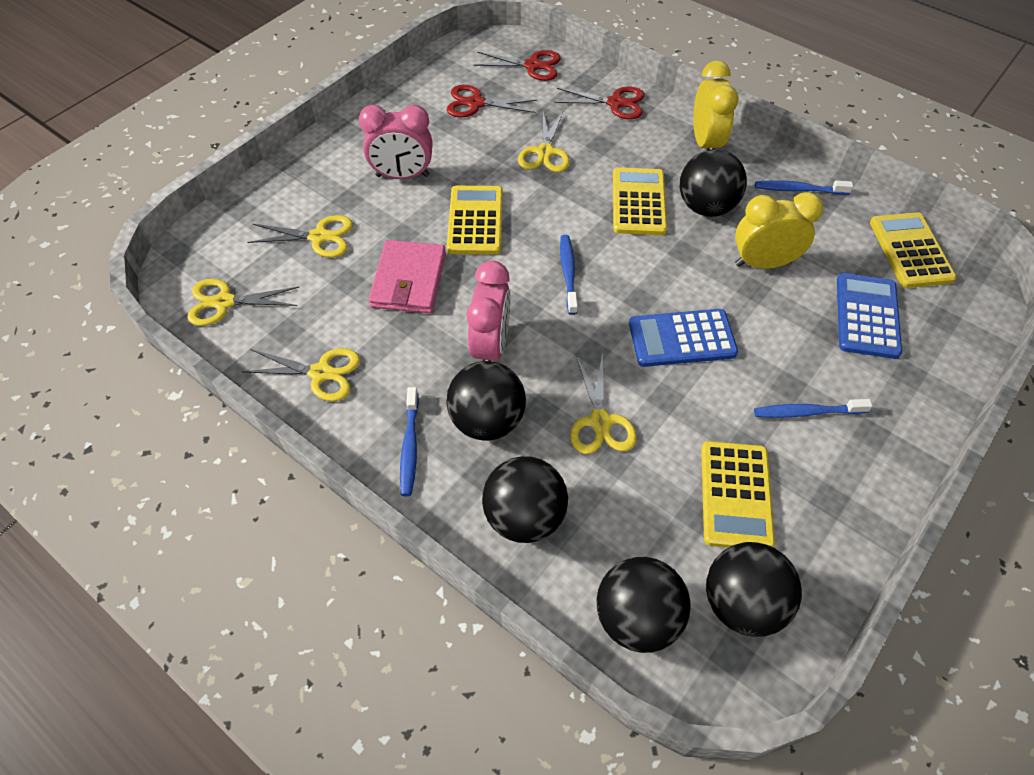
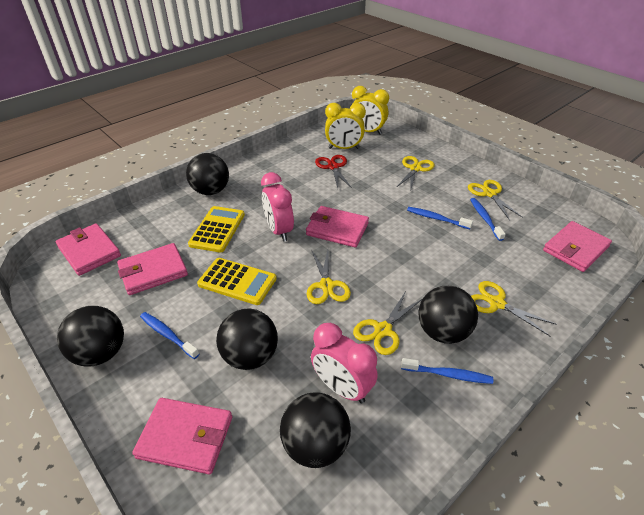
blue calculator: [629,309,738,367] [837,273,902,359] = 2 -> none = 0
pink wallet: [369,240,446,313] = 1 -> [55,223,121,276] [117,243,188,295] [132,398,232,475] [306,206,369,247] [543,221,612,272] = 5
red scissors: [447,85,538,117] [474,50,561,81] [554,86,644,119] = 3 -> [315,155,352,188] = 1
yellow calculator: [447,186,503,254] [613,167,667,235] [701,441,775,548] [870,212,957,288] = 4 -> [188,206,245,253] [197,258,277,305] = 2

